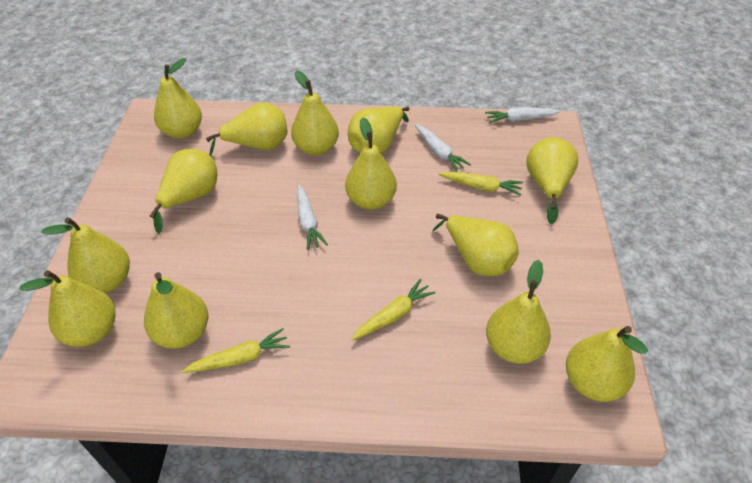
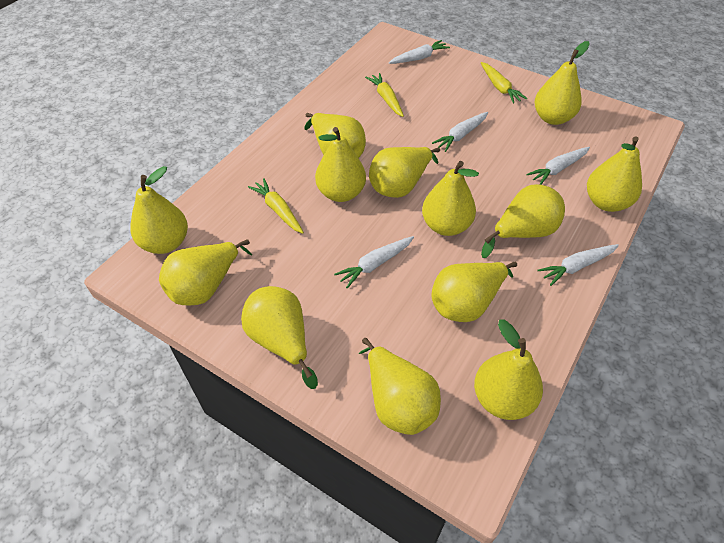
white carrot: [297,185,328,250] [415,124,471,172] [485,107,560,123] = 3 -> [334,236,414,289] [389,40,450,64] [432,112,488,152] [526,147,590,185] [537,244,619,286] = 5

